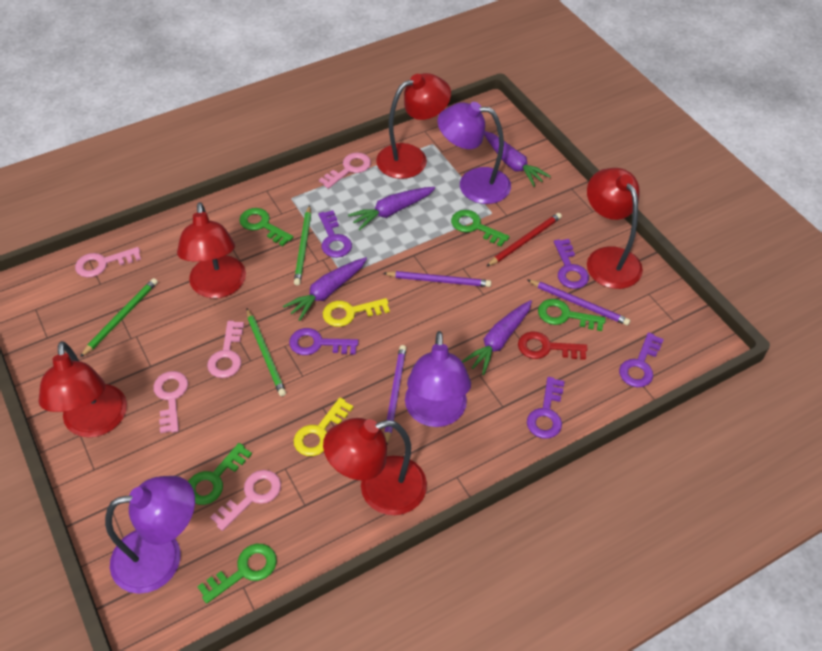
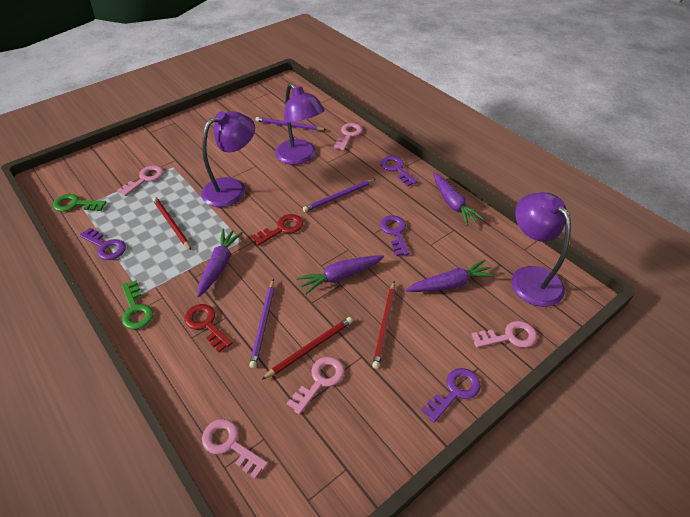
green key: [188,443,252,505] [197,544,277,604] [240,208,293,246] [451,210,510,247] [538,299,606,331] = 5 -> [53,194,106,212] [121,280,153,330] = 2
green pencil: [80,278,158,357] [246,309,286,396] [294,205,311,285] = 3 -> none = 0
purple key: [289,328,359,355] [319,210,352,258] [527,377,565,439] [554,239,589,289] [619,332,664,387] = 5 -> [79,227,126,260] [380,215,410,256] [381,156,418,187] [421,368,481,423] = 4
red key: [518,331,588,360] = 1 -> [184,304,233,352] [251,214,303,246] = 2
red lamp: [39,341,127,437] [177,202,246,298] [323,418,427,515] [376,73,451,179] [587,168,643,289] = 5 -> none = 0
red pencil: [486,213,562,267] = 1 -> [153,197,191,250] [262,317,353,380] [372,281,395,369] = 3
yellow key: [294,398,353,456] [323,298,390,327] = 2 -> none = 0

